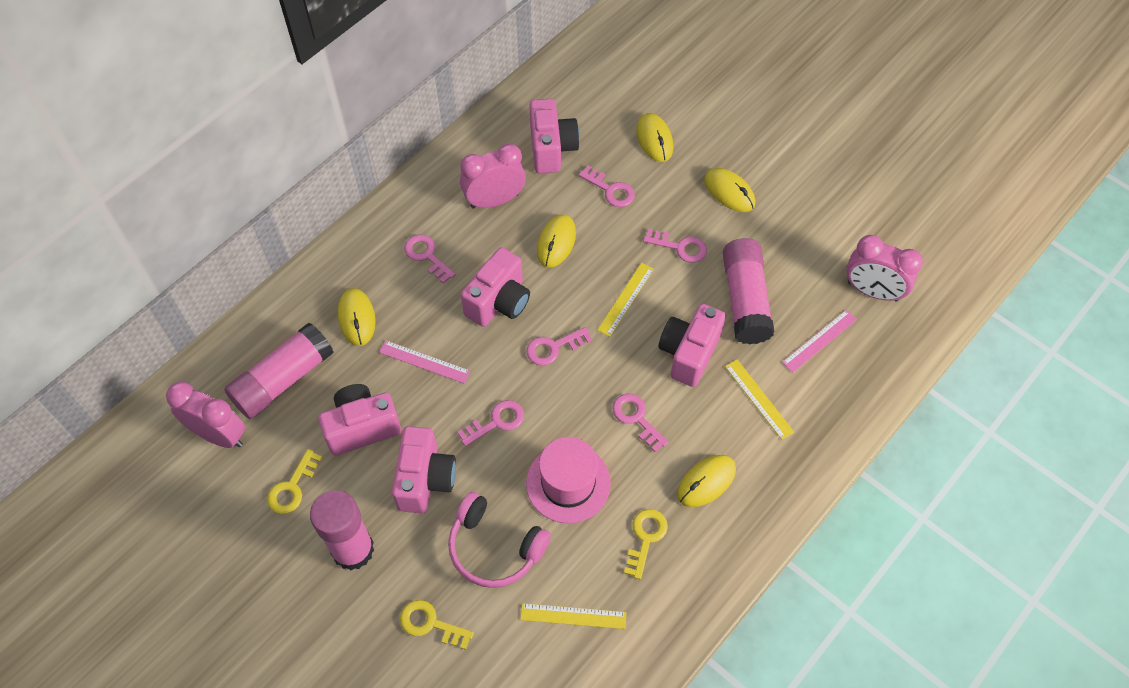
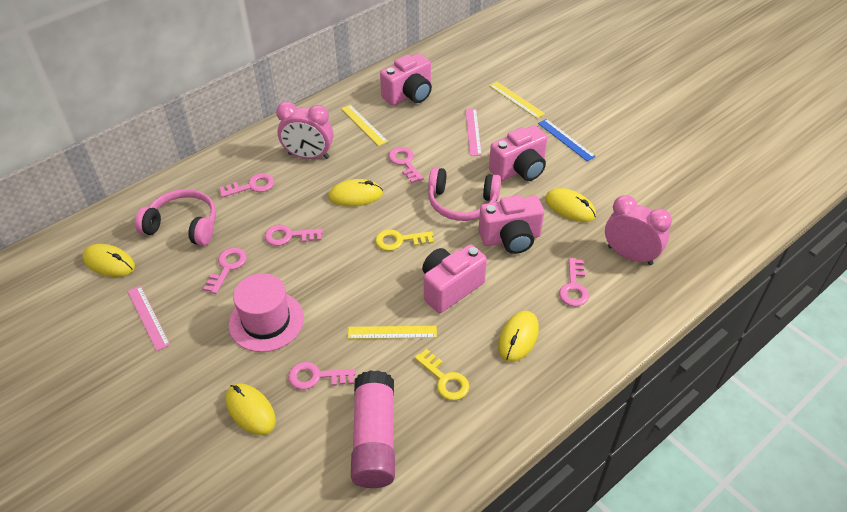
blue ruler: none = 0 -> [538,119,596,161] = 1
pink camera: [318,384,401,455] [392,426,456,513] [461,247,530,327] [530,99,580,173] [658,304,726,387] = 5 -> [380,53,432,106] [422,244,487,313] [479,195,544,254] [489,125,547,181] = 4
pink clock: [166,382,245,448] [460,144,526,209] [846,235,923,301] = 3 -> [276,101,333,159] [605,195,672,265] = 2
pink glue stick: [224,323,334,419] [310,490,374,570] [723,238,775,345] = 3 -> [351,370,395,488] = 1
pink headphones: [448,492,551,588] = 1 -> [135,189,216,246] [428,167,501,221] = 2
yellow key: [267,449,322,514] [400,600,474,650] [624,509,668,579] = 3 -> [375,229,433,251] [414,349,469,400] = 2

